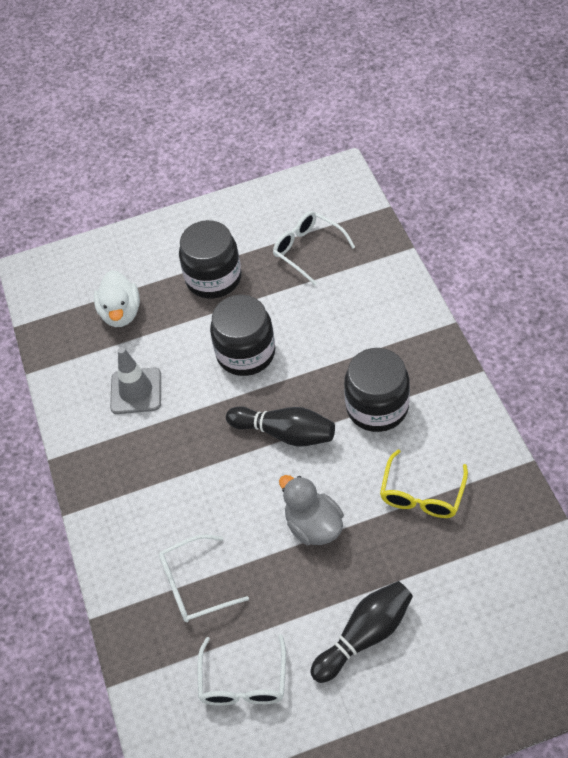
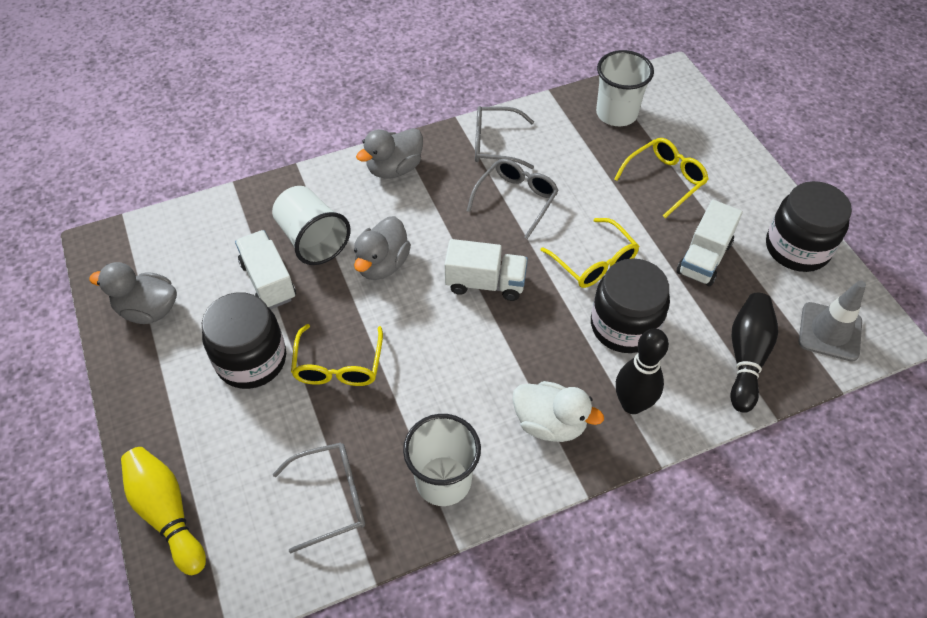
grey duck: [279,475,344,545] = 1 -> [89,262,177,324] [354,216,411,280] [356,128,423,179] = 3
grey glasses: none = 0 -> [273,442,365,553] [467,159,559,239] [475,106,534,169] = 3
white cup: none = 0 -> [272,186,351,265] [403,414,481,506] [596,50,654,126] = 3
white glasses: [159,535,249,622] [198,634,286,706] [273,211,355,285] = 3 -> none = 0
white truck: none = 0 -> [235,230,296,309] [444,239,528,301] [676,200,743,286] = 3
yellow bowling pin: none = 0 -> [121,447,206,575] = 1
yellow glasses: [380,449,468,518] = 1 -> [291,324,383,386] [541,218,639,288] [614,138,709,218] = 3

